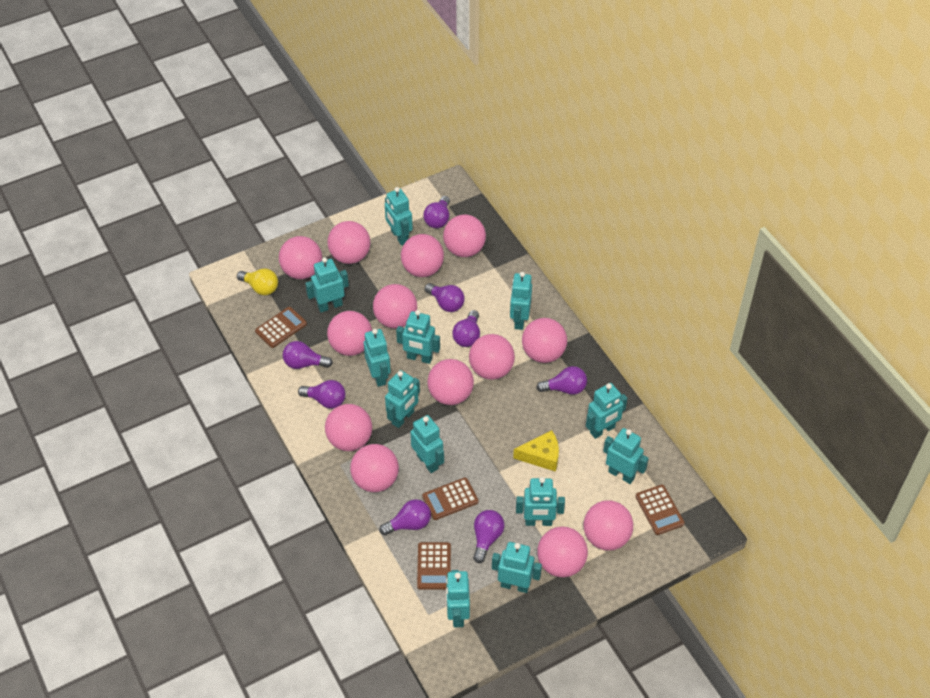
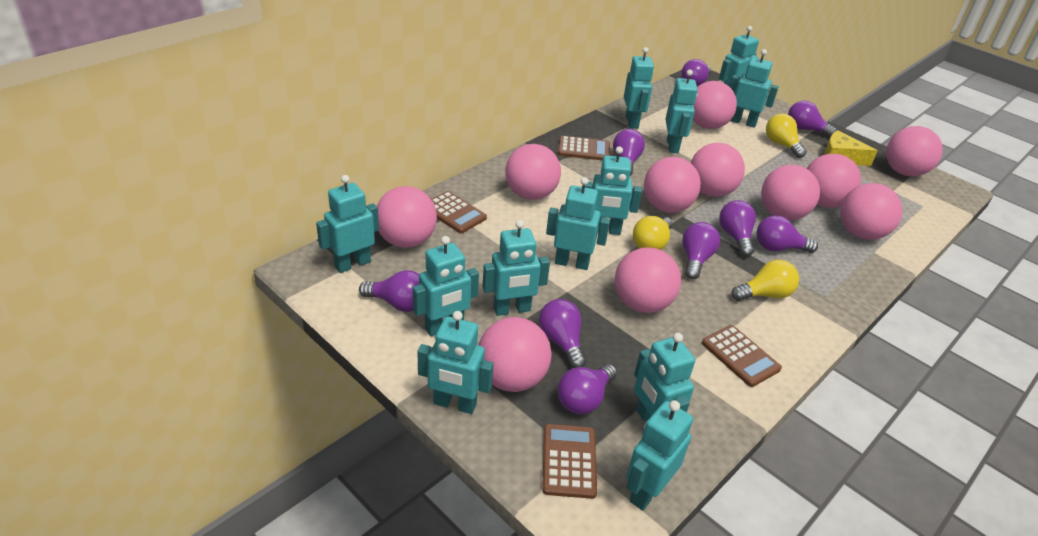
pink ball: [279,236,322,279] [325,404,372,451] [327,221,371,264] [327,311,372,356] [350,444,399,492] [373,284,417,328] [401,234,444,277] [428,359,474,405] [443,215,486,257] [469,334,515,380] [522,318,567,363] [537,527,588,577] [584,500,633,551] = 13 -> [377,186,437,248] [478,317,552,392] [505,144,561,200] [615,247,681,313] [644,157,701,213] [691,143,745,197] [693,81,737,129] [761,165,820,220] [807,154,861,208] [840,183,902,240] [886,126,943,177] = 11
purple light bulb: [283,341,333,369] [298,380,346,409] [379,499,431,535] [423,196,450,228] [425,283,465,312] [452,310,480,347] [473,510,505,563] [536,366,587,395] = 8 -> [359,270,419,312] [539,299,586,368] [558,364,617,414] [613,129,645,176] [681,59,711,86] [682,222,720,280] [719,200,756,257] [756,215,818,253] [788,101,837,137] = 9
yellow light bulb: [237,269,278,295] = 1 -> [633,216,673,250] [731,260,799,301] [766,114,807,158] = 3

